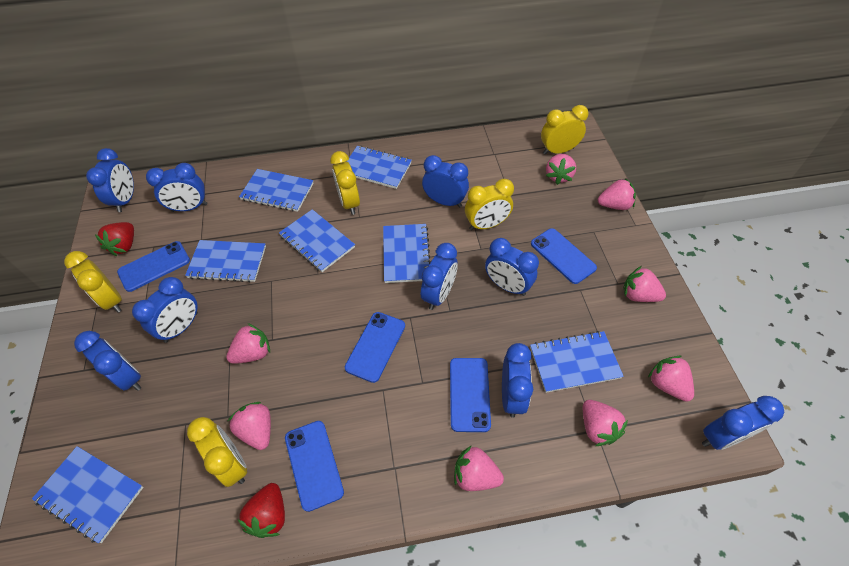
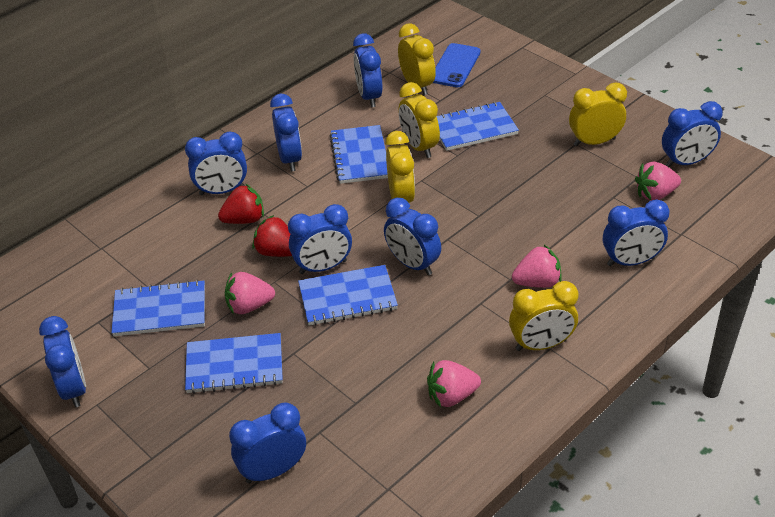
blue notebook: [32,446,144,543] [185,240,266,283] [239,169,314,212] [279,209,355,272] [347,146,412,189] [383,224,430,283] [530,331,624,393] = 7 -> [111,280,205,336] [185,333,283,394] [298,265,398,325] [330,125,388,184] [436,102,519,151] = 5
blue phone: [117,241,190,292] [285,421,344,512] [345,312,405,383] [450,358,491,432] [531,228,597,284] = 5 -> [433,43,481,87] = 1
pink strawberry: [226,323,270,364] [228,402,271,450] [454,445,504,491] [546,154,576,185] [583,400,628,446] [598,178,636,210] [623,266,666,302] [648,356,694,402] = 8 -> [225,272,275,314] [427,360,481,407] [512,245,562,288] [635,162,681,201] = 4

